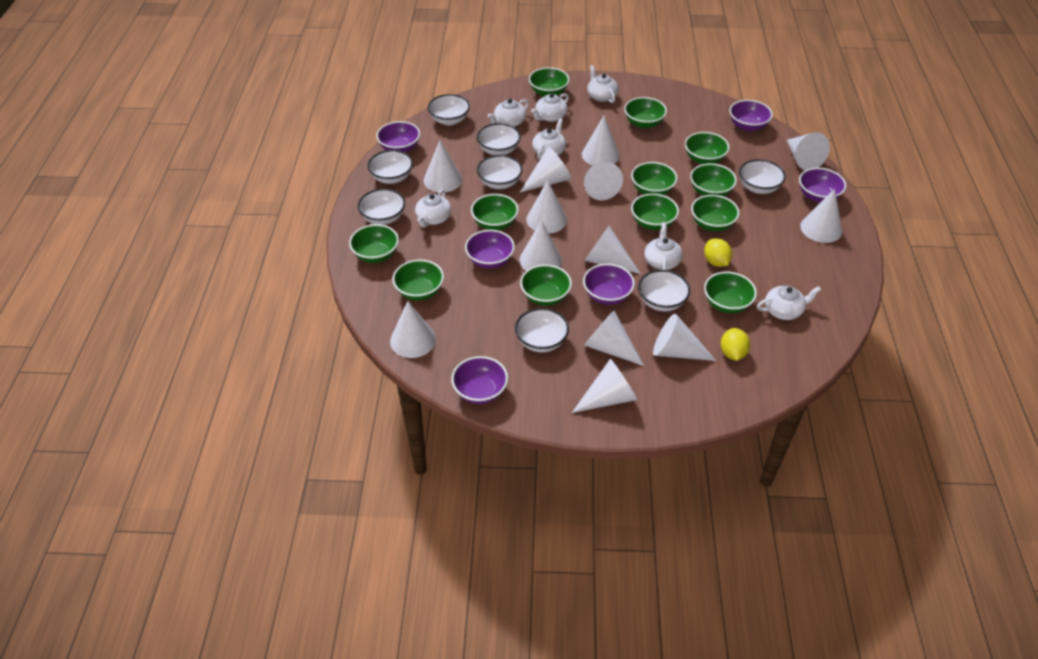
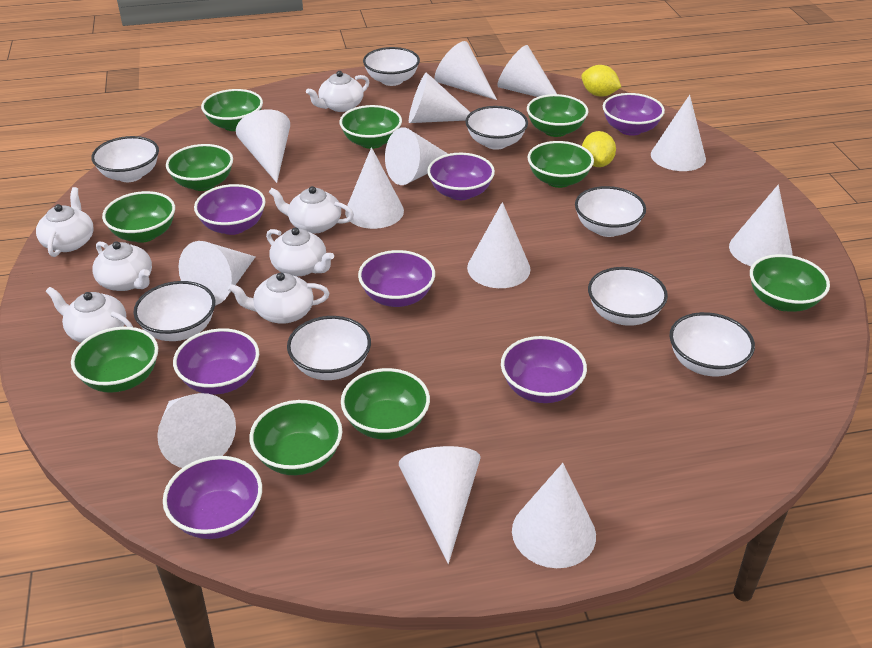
green bowl: [349,224,399,263] [392,259,444,301] [471,194,519,230] [520,264,572,306] [529,67,570,96] [624,97,667,128] [631,162,678,195] [631,193,679,230] [685,132,730,164] [690,163,737,196] [691,195,740,231] [704,272,757,313] = 12 -> [71,327,158,393] [102,191,175,243] [166,144,233,191] [201,89,263,131] [249,400,343,475] [339,105,402,149] [341,368,430,439] [527,94,588,137] [527,141,594,188] [750,254,830,312] = 10
purple bowl: [376,121,420,152] [451,356,508,404] [465,230,515,269] [583,264,635,305] [729,100,773,131] [799,168,846,202] = 6 -> [163,456,262,539] [173,328,259,395] [194,184,266,235] [358,250,435,307] [427,153,495,200] [501,336,587,403] [603,93,665,136] = 7

